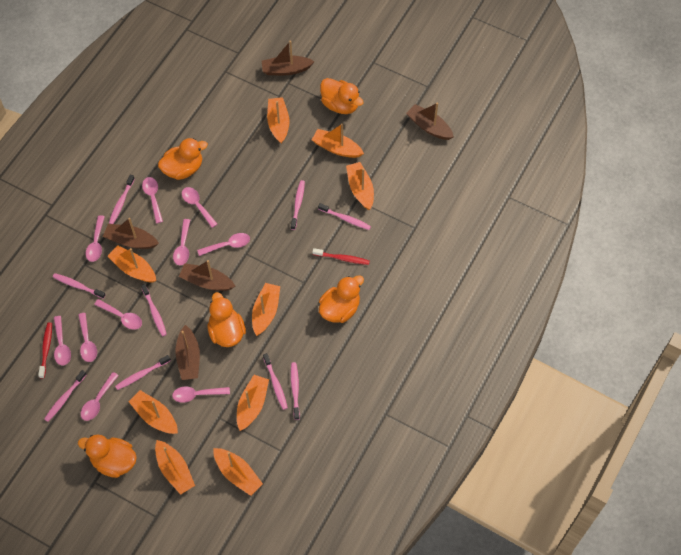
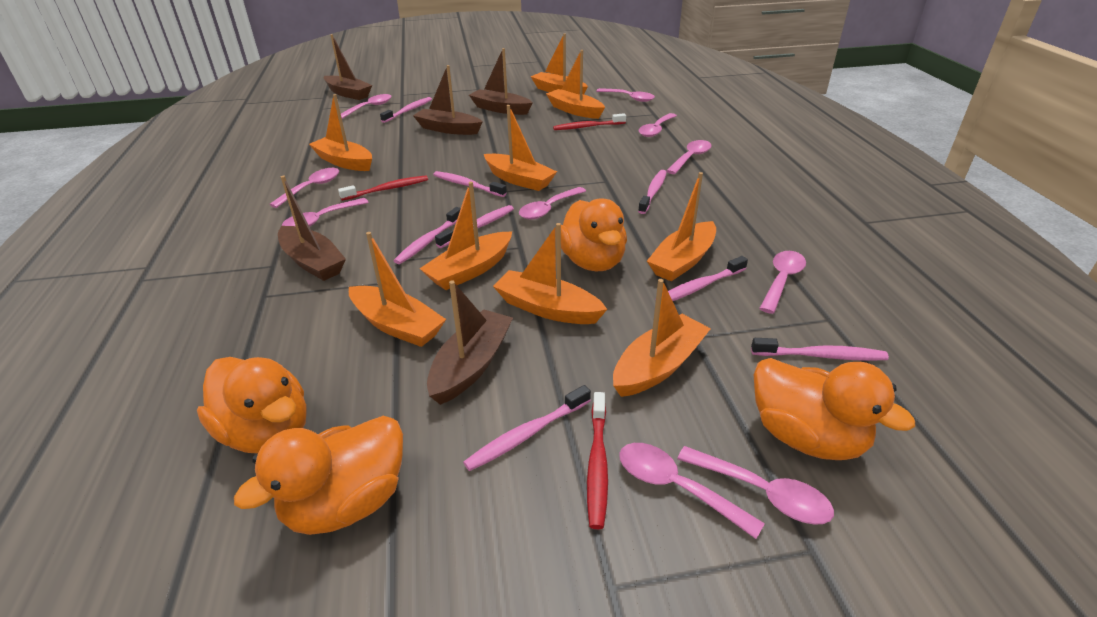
orange duck: [78,435,137,478] [158,138,208,180] [207,292,246,347] [319,275,364,323] [320,78,364,114] = 5 -> [197,357,307,453] [234,416,403,535] [561,198,627,271] [753,358,915,460] = 4
pink toothbrush: [44,370,87,422] [53,273,106,299] [109,175,135,224] [115,355,171,390] [141,284,167,336] [263,353,288,410] [291,180,305,230] [291,362,300,420] [318,203,371,230] = 9 -> [380,97,432,123] [394,207,461,264] [433,171,506,197] [435,205,514,248] [463,385,591,471] [638,170,667,214] [655,256,748,301] [751,338,889,361] = 8
red toothbrush: [38,322,52,378] [312,248,370,265] = 2 -> [338,175,428,201] [553,113,626,130] [587,392,608,529] = 3

